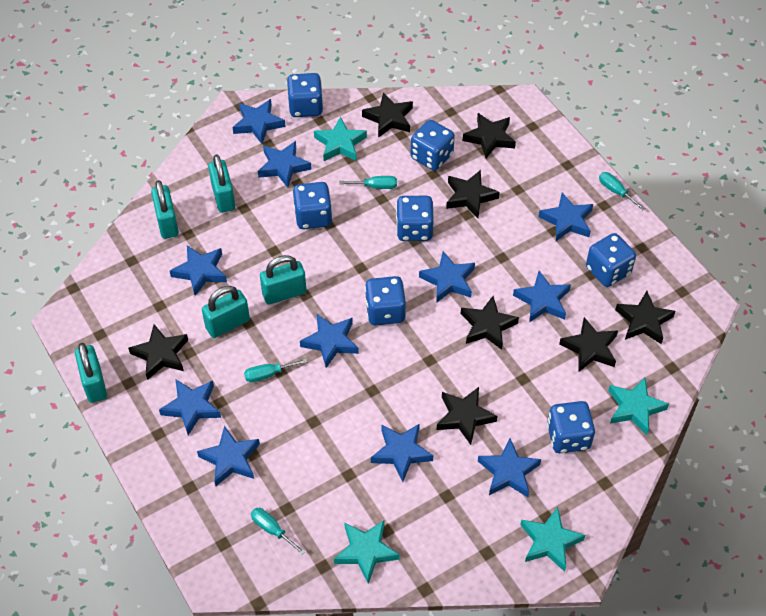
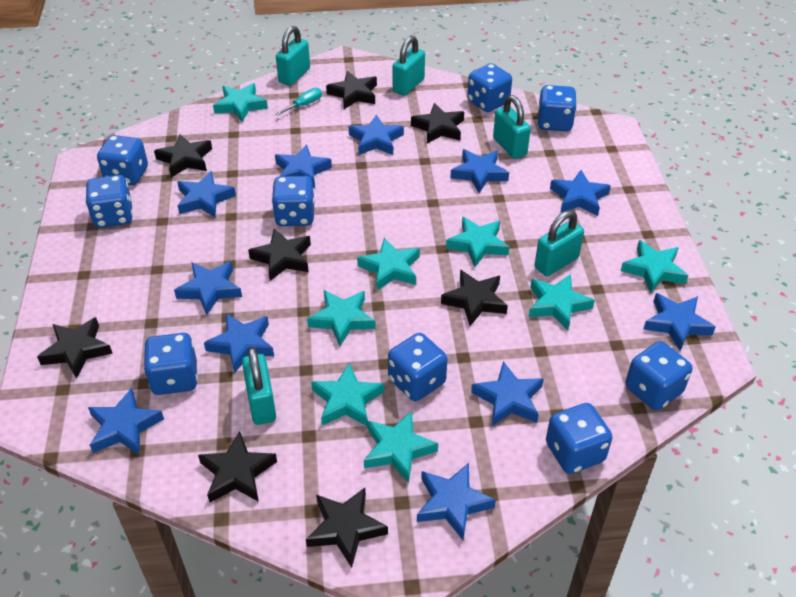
blue dice: [287,73,323,117] [293,182,332,229] [365,276,406,325] [396,196,434,241] [411,120,455,171] [547,401,595,453] [586,233,636,287] = 7 -> [85,175,133,228] [97,135,148,185] [143,333,198,395] [272,176,314,226] [388,333,447,401] [467,63,512,112] [538,85,577,131] [546,403,613,474] [625,341,692,410] = 9
turquoise screwdriver: [244,359,307,382] [251,508,305,555] [339,176,397,189] [599,172,645,210] = 4 -> [275,88,322,116] = 1
turquoise star: [314,116,367,161] [334,520,400,584] [520,507,585,572] [608,377,669,435] = 4 -> [213,83,268,122] [307,290,376,346] [311,363,384,426] [357,238,420,290] [364,411,438,483] [446,217,509,267] [529,274,595,330] [621,240,688,294] = 8

